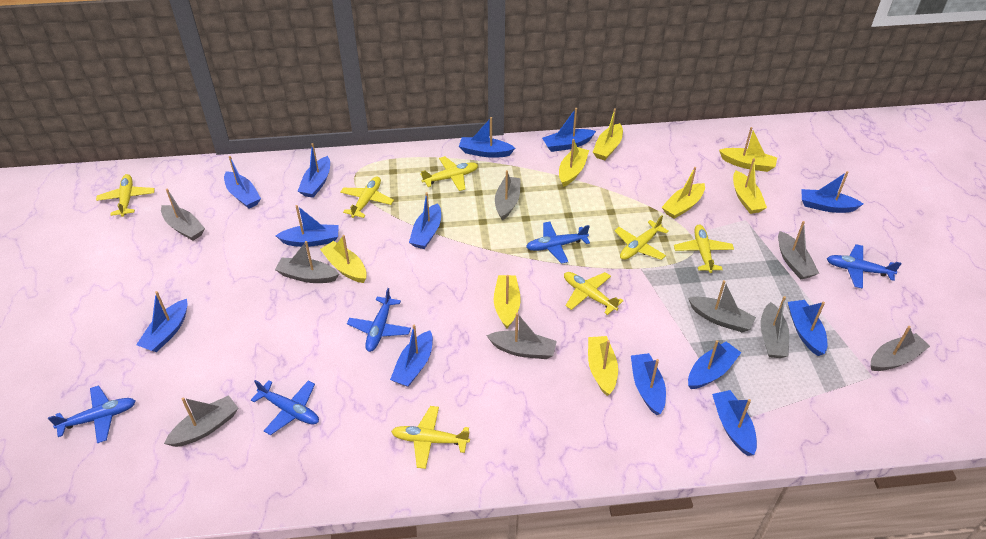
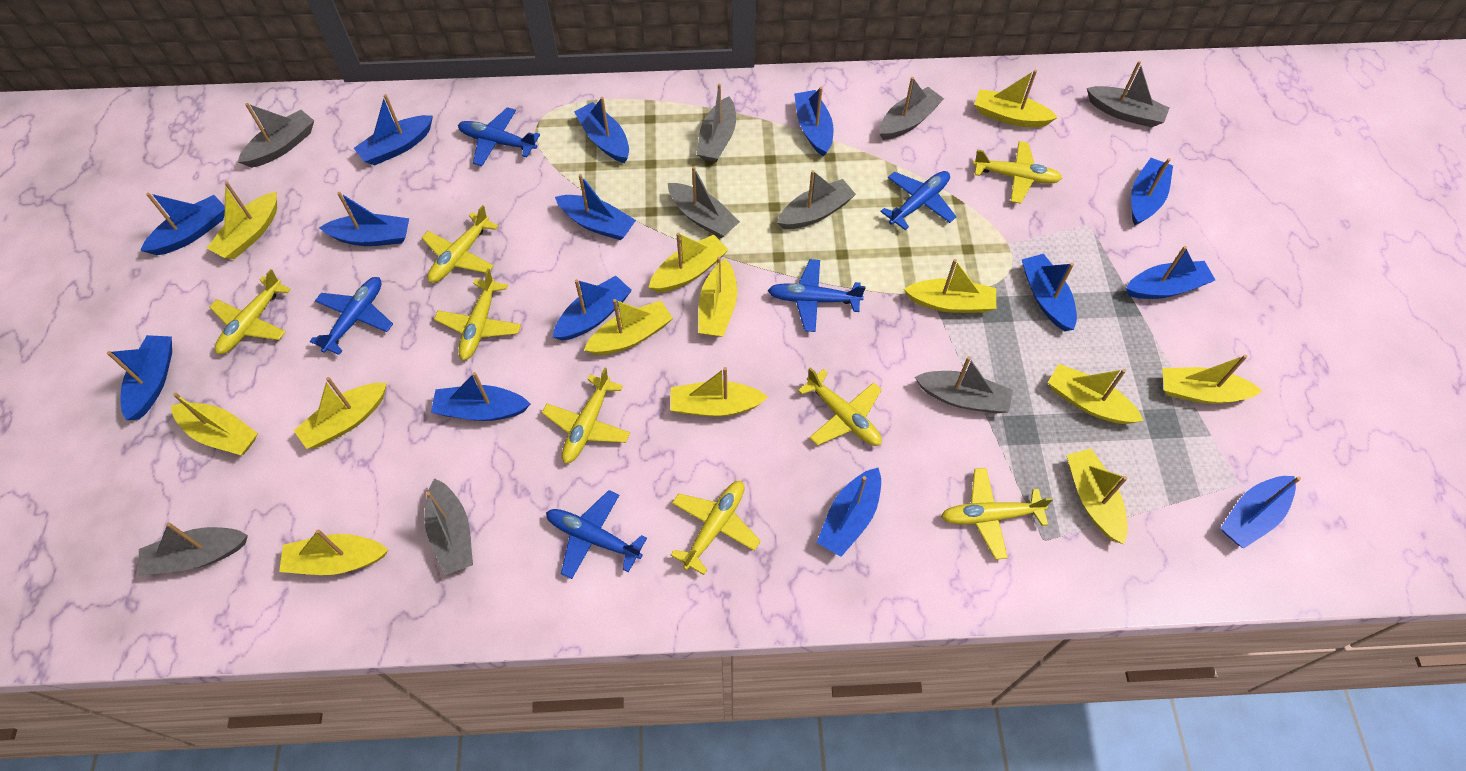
blue boat: [136,291,187,352] [224,156,261,209] [276,205,338,247] [298,143,330,198] [390,324,433,387] [409,192,441,249] [459,117,515,158] [542,108,596,152] [631,353,666,415] [688,340,741,389] [712,390,757,456] [788,300,827,356] [802,171,863,213] = 13 -> [107,335,172,420] [140,193,225,255] [319,192,409,246] [354,94,433,165] [431,372,530,421] [553,276,632,341] [555,174,636,240] [574,97,629,163] [794,87,833,157] [816,467,881,557] [1022,254,1077,331] [1126,246,1215,299] [1131,158,1173,226] [1221,476,1301,549] = 14
yellow boat: [320,235,367,283] [494,275,521,328] [559,139,589,187] [588,336,618,396] [593,108,623,160] [662,167,705,219] [719,127,777,172] [733,158,767,214] = 8 -> [171,393,258,455] [207,182,277,259] [279,529,388,575] [294,377,387,449] [584,299,673,355] [649,232,728,292] [671,367,768,417] [698,257,737,337] [904,259,996,313] [974,70,1058,127] [1048,364,1144,424] [1067,449,1128,544] [1162,355,1262,404] = 13
yellow plane: [96,174,155,217] [340,176,394,218] [391,406,470,469] [420,156,478,191] [564,272,623,315] [614,215,669,260] [674,225,734,273] = 7 -> [210,269,291,354] [421,205,498,283] [434,268,521,360] [542,367,630,464] [671,481,761,575] [798,367,882,446] [941,468,1053,560] [973,141,1062,204] = 8

